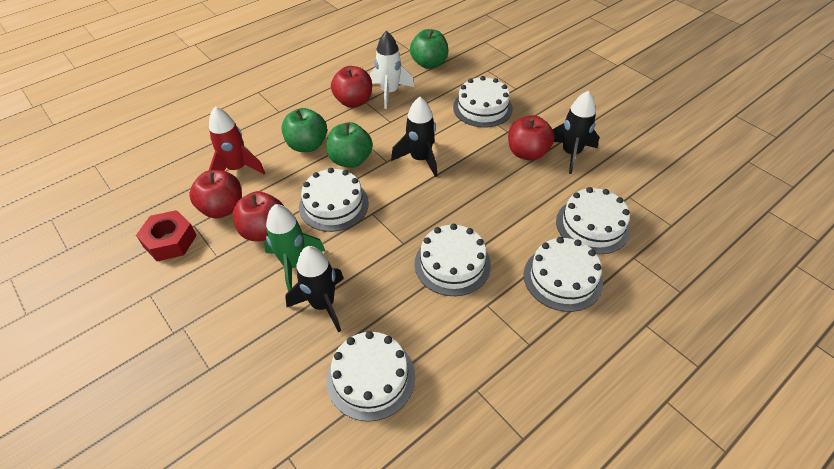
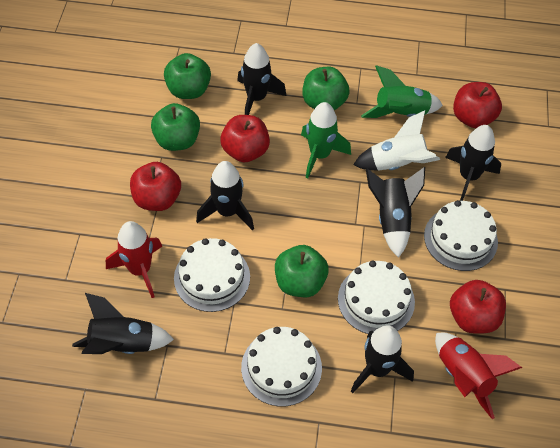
black rocket: [285,246,344,333] [391,97,437,177] [552,91,599,174] = 3 -> [72,293,174,354] [196,161,254,230] [237,43,287,115] [351,325,414,393] [366,167,425,258] [445,125,501,201] = 6
green apple: [281,108,327,152] [326,122,373,168] [410,29,448,69] = 3 -> [151,103,200,151] [164,53,211,99] [275,245,329,297] [303,67,350,110] = 4
green rocket: [264,204,325,291] = 1 -> [301,102,351,179] [361,65,443,118] = 2
red nut: [136,210,197,261] = 1 -> none = 0
red rocket: [209,107,265,174] = 1 -> [106,221,162,298] [435,333,522,419] = 2
white cake: [299,168,369,232] [327,331,415,422] [415,224,491,296] [453,76,513,127] [524,237,603,312] [556,187,630,254] = 6 -> [174,238,250,312] [241,327,322,406] [338,260,415,334] [424,200,498,271] = 4

